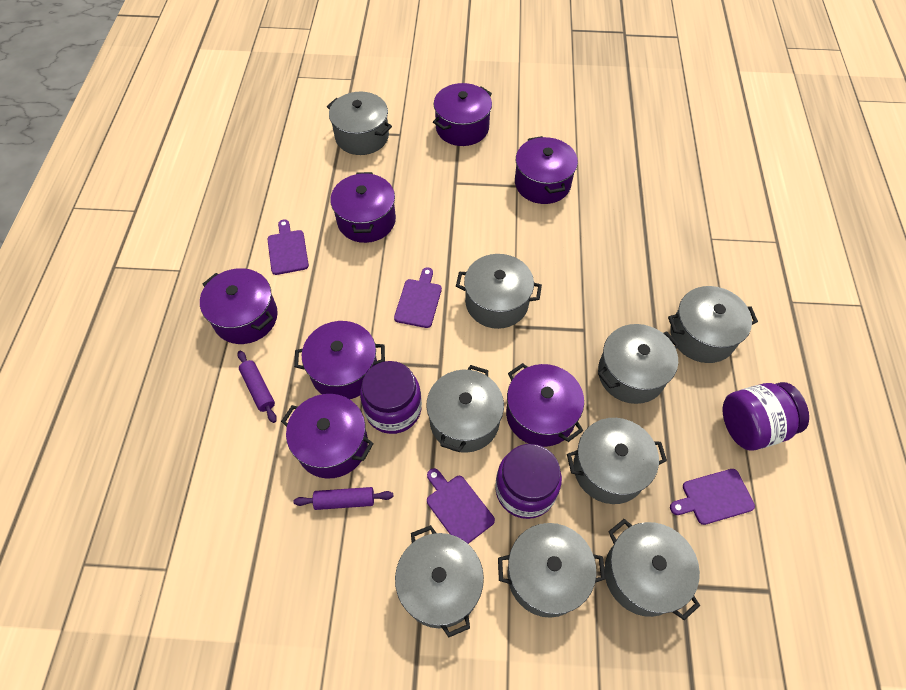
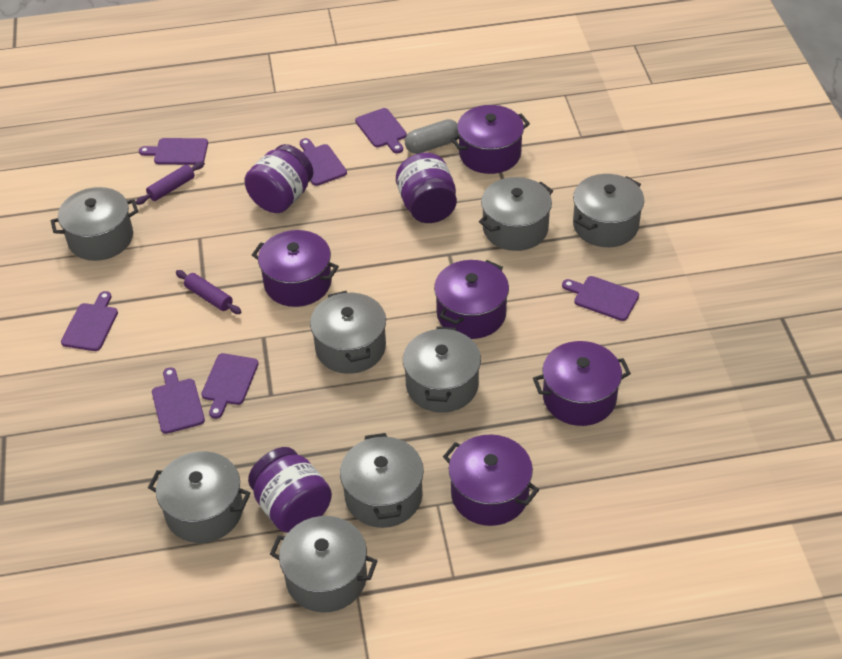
grey capsule: none = 0 -> [405,119,459,154] = 1
grey pot: [327,92,392,155] [395,525,484,637] [426,365,504,453] [456,254,542,329] [498,523,606,618] [567,418,667,504] [598,324,679,404] [604,519,700,620] [668,286,758,363] = 9 -> [51,187,138,261] [148,451,251,543] [270,516,378,612] [310,291,386,374] [340,433,424,528] [403,327,481,413] [479,177,553,251] [573,174,644,247] = 8
purple cutting board: [267,220,309,275] [394,267,442,328] [427,468,495,544] [670,469,755,525] = 4 -> [61,291,118,351] [139,138,208,165] [152,367,205,434] [201,353,259,419] [300,138,347,186] [355,108,407,153] [562,276,639,321] = 7
purple pot: [200,268,278,344] [281,394,374,479] [294,321,385,399] [330,172,396,243] [433,83,492,146] [506,363,584,447] [515,136,578,204] = 7 -> [252,230,339,307] [434,260,509,339] [443,434,539,526] [451,105,530,174] [533,341,631,426] = 5

